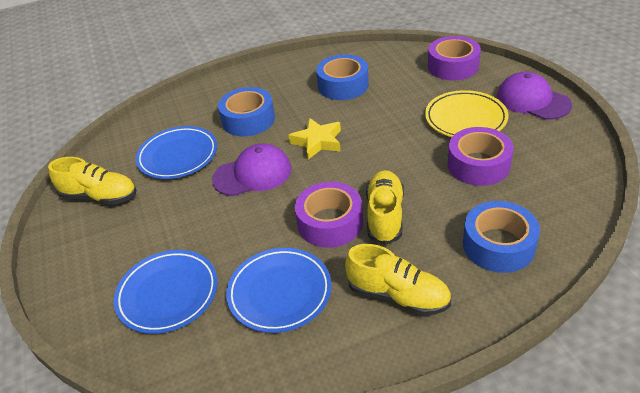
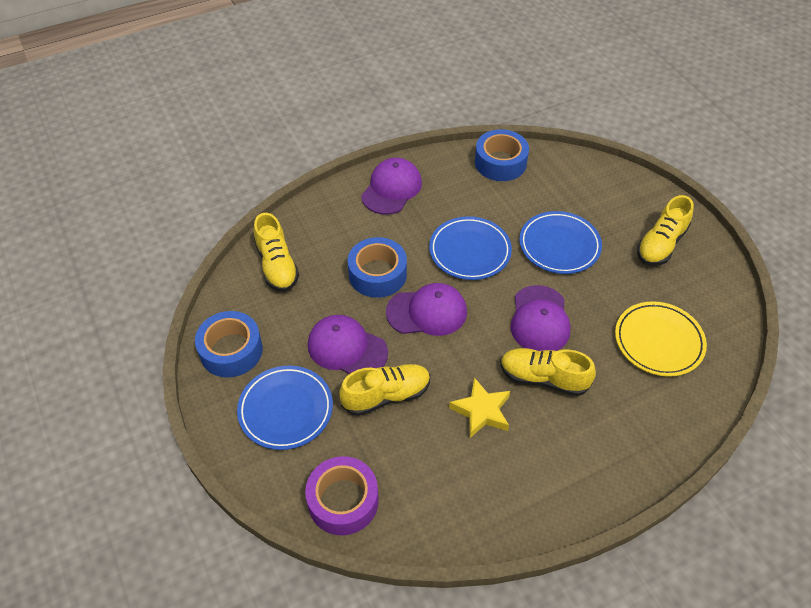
purple cap: [212,144,292,196] [497,72,572,120] = 2 -> [308,315,388,374] [361,158,422,215] [386,283,467,336] [510,285,571,351] = 4
purple tape: [295,182,363,248] [428,36,481,80] [448,127,514,186] = 3 -> [305,456,379,535] = 1
yellow shoe: [48,157,136,205] [345,244,451,316] [366,170,404,245] = 3 -> [254,213,299,292] [339,364,430,416] [500,348,596,396] [637,195,694,266] = 4

